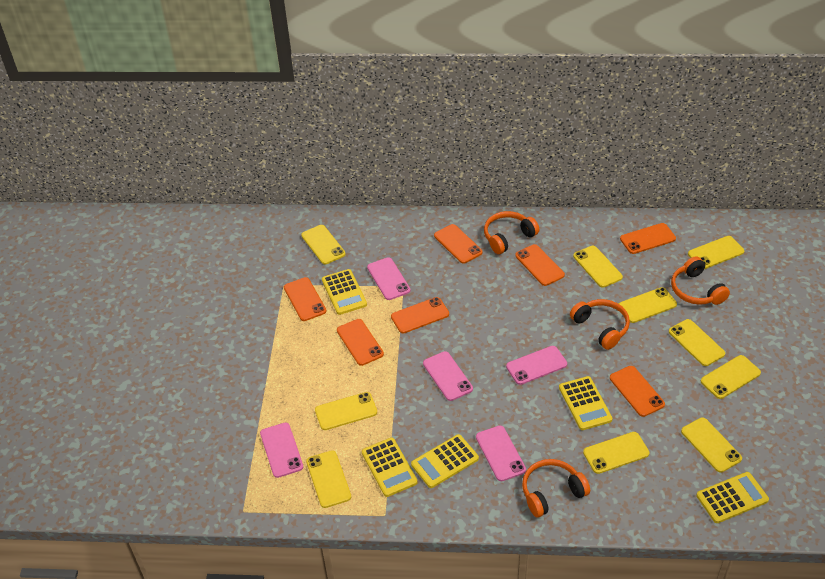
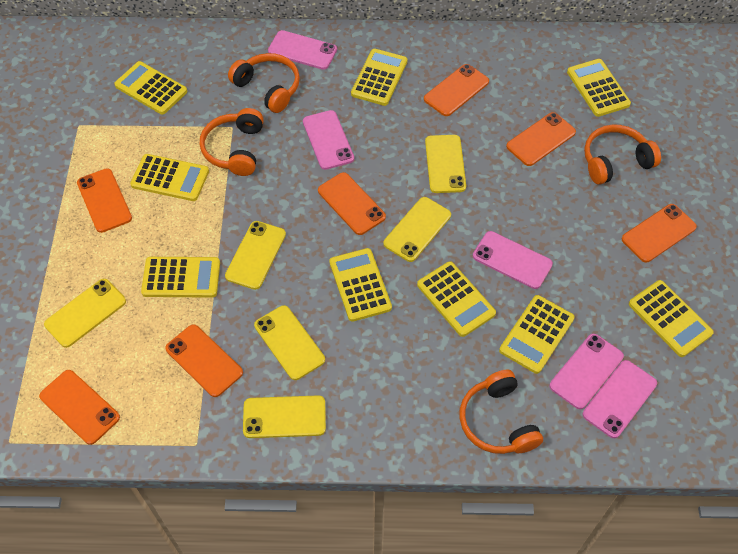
yellow calculator: [322,269,367,315] [362,438,418,497] [411,434,479,488] [559,376,612,430] [696,472,769,523] = 5 -> [114,61,187,115] [130,154,209,201] [141,257,220,298] [329,248,392,322] [351,49,407,106] [417,261,496,337] [499,295,575,374] [567,59,631,117] [629,280,714,357] = 9
yellow phone: [301,225,346,264] [306,450,351,508] [315,392,377,430] [573,246,623,288] [583,432,649,474] [619,287,677,323] [669,319,725,366] [681,417,742,473] [688,236,744,269] [701,355,761,399] = 10 -> [44,279,126,348] [225,221,286,290] [243,395,326,438] [254,305,325,380] [383,197,451,262] [425,135,466,193] = 6

